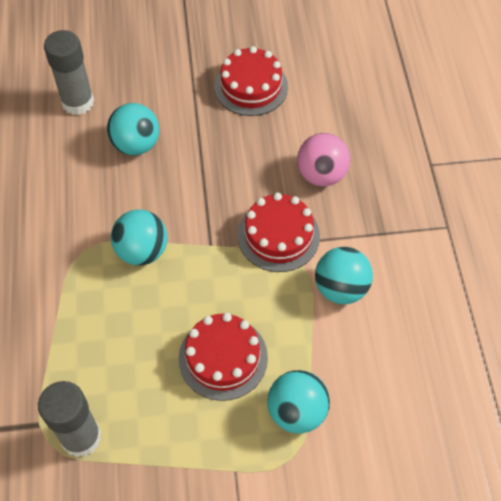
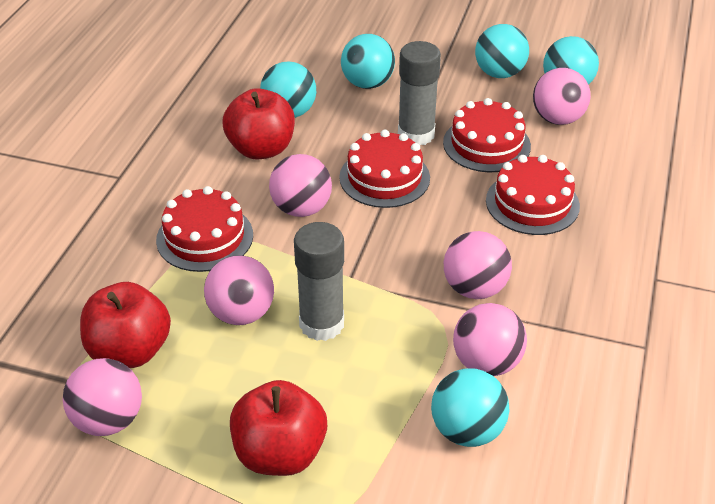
pink ball: [297,133,350,186] = 1 -> [63,358,142,436] [204,255,274,325] [269,154,332,217] [444,231,512,299] [453,303,527,376] [533,68,591,125] = 6
red apple: none = 0 -> [80,282,171,368] [223,88,295,160] [230,380,327,476] = 3
red cake: [179,313,268,401] [214,46,288,116] [238,192,320,272] = 3 -> [156,186,253,272] [339,130,430,208] [443,98,531,172] [486,155,580,235] = 4
turquoise ball: [107,103,159,155] [111,209,167,266] [267,370,330,434] [315,247,373,304] = 4 -> [260,61,316,118] [341,34,395,89] [431,368,509,447] [475,24,529,78] [543,36,599,85] = 5

